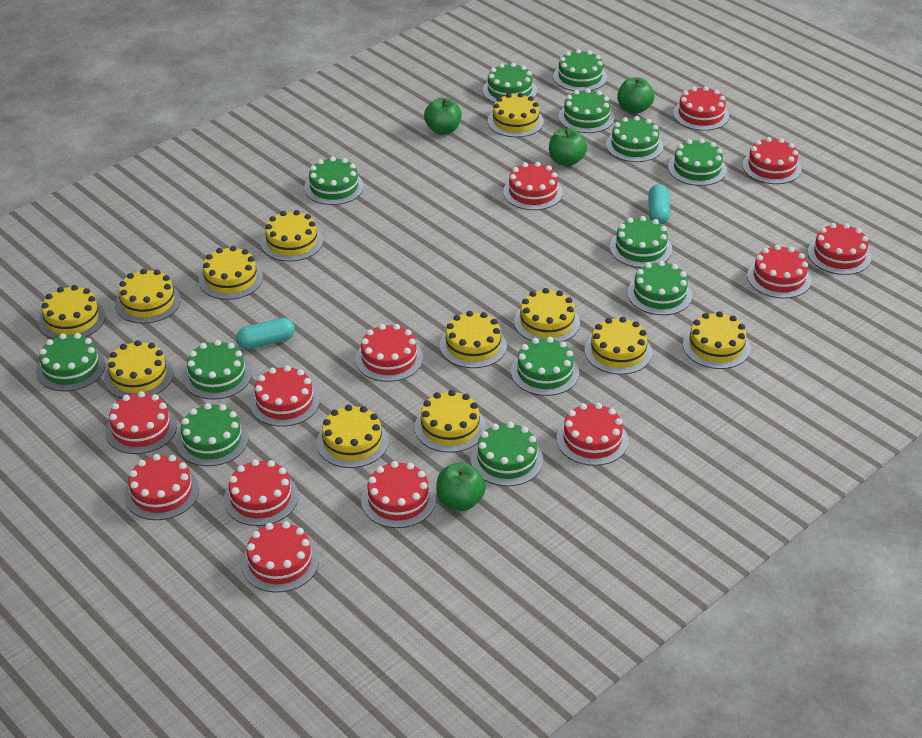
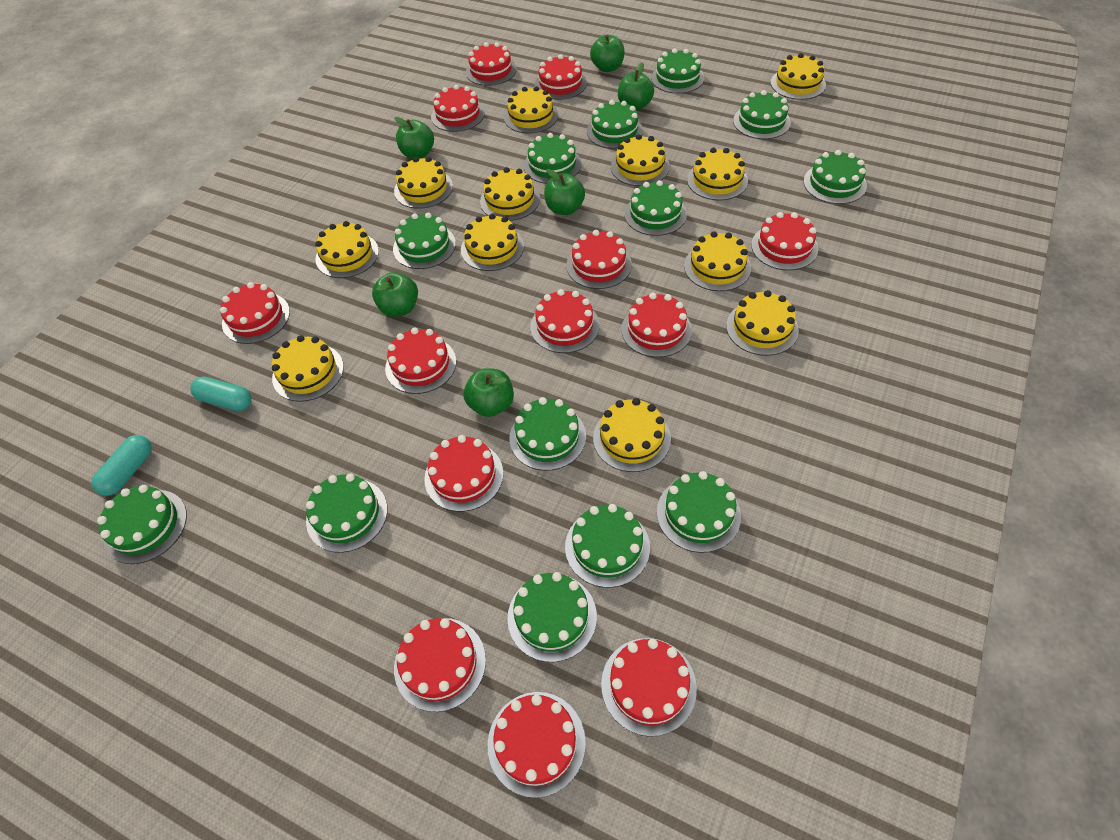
green apple: [424,98,462,135] [436,462,486,511] [549,128,587,166] [617,77,654,114] = 4 -> [372,272,418,317] [394,117,434,159] [464,368,514,417] [544,169,585,215] [590,34,625,72] [618,62,654,111] = 6

